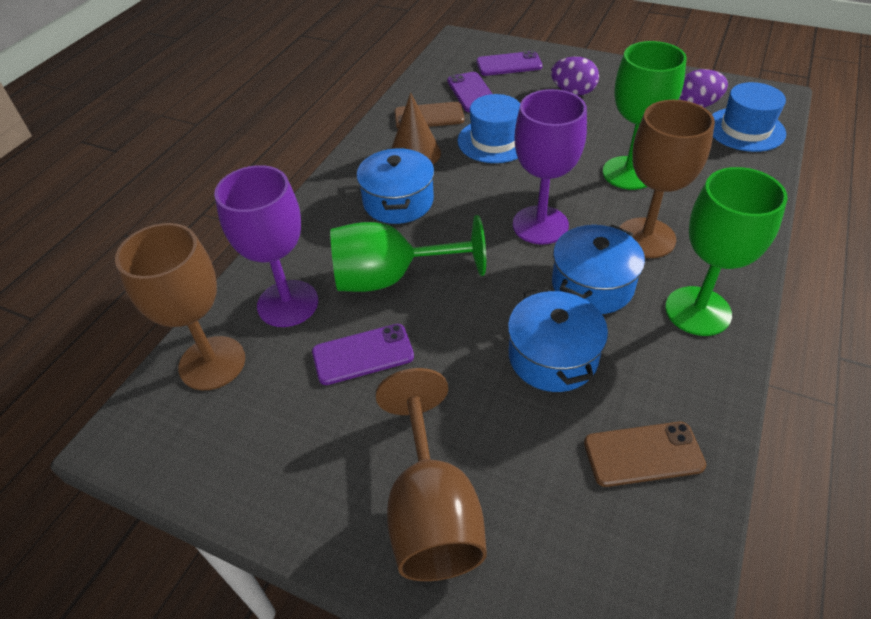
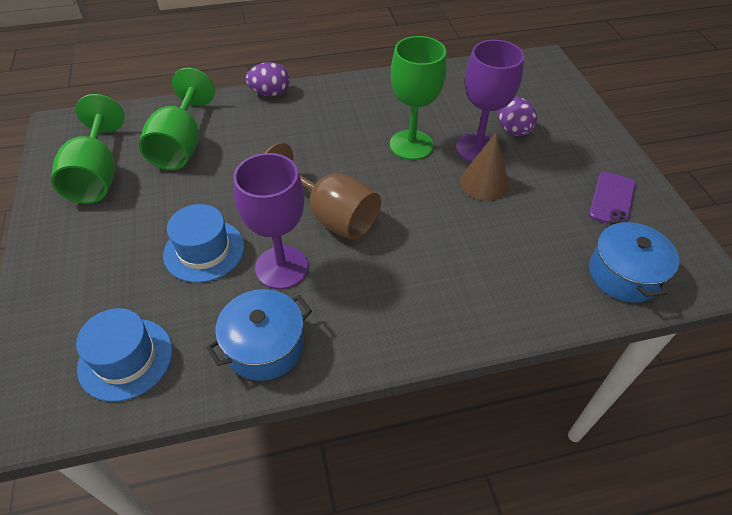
blue pot: [356,148,434,224] [508,287,608,392] [552,225,645,314] = 3 -> [206,289,312,381] [589,219,679,303] = 2
brown goblet: [115,223,245,390] [375,368,487,581] [619,100,715,258] = 3 -> [265,142,381,240] = 1
brown phone: [394,102,464,128] [584,422,706,487] = 2 -> none = 0
purple phone: [312,324,414,385] [447,72,492,112] [476,51,542,76] = 3 -> [589,172,636,225] = 1

